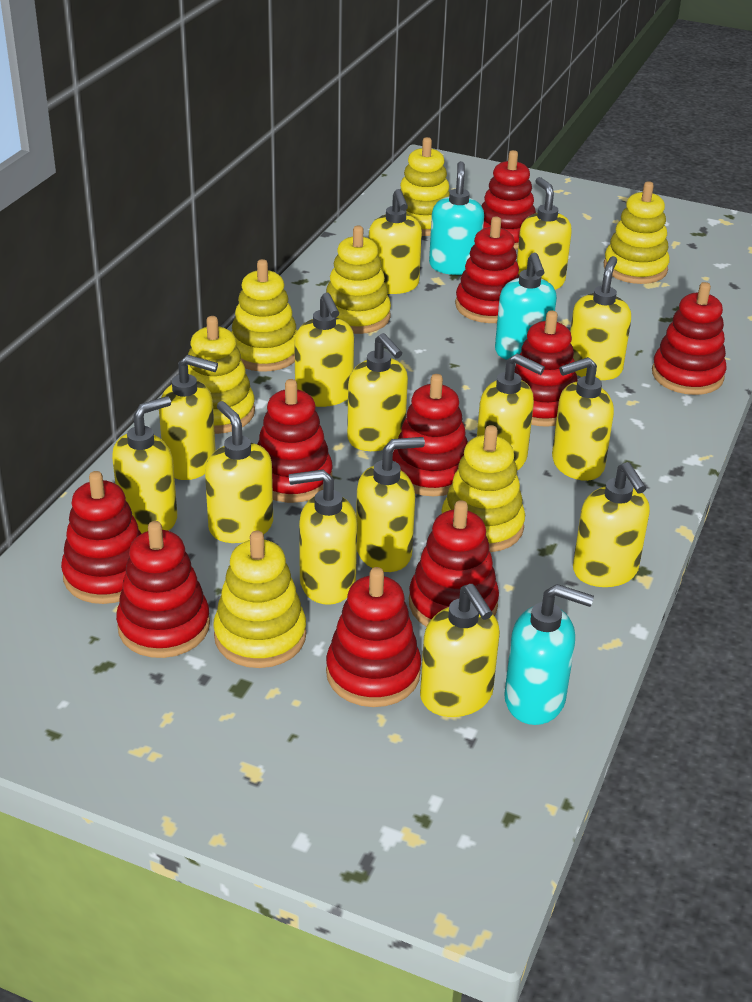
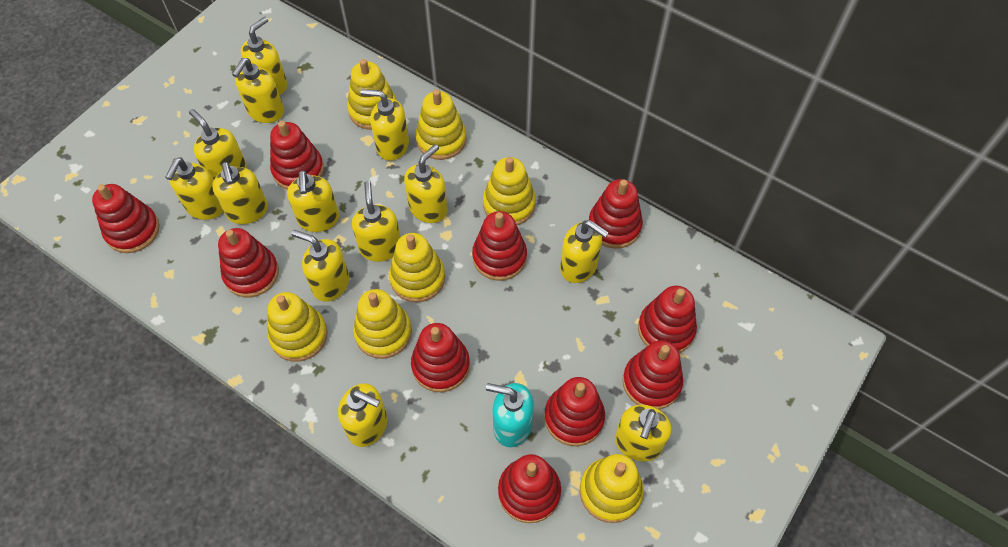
turquoise soap dispenser: [429,161,484,275] [495,253,557,360] [504,584,594,725] = 3 -> [486,383,534,447] = 1
yellow soap dispenser: [112,396,177,533] [159,355,218,480] [205,401,273,543] [289,470,357,605] [295,292,354,407] [347,333,408,451] [356,437,425,572] [369,189,422,294] [420,584,500,717] [477,354,545,470] [517,177,572,290] [552,357,614,481] [570,256,631,380] [573,462,650,587] = 14 -> [165,157,223,220] [189,109,247,179] [212,162,268,224] [232,58,284,123] [241,16,287,95] [287,170,339,232] [291,230,349,302] [338,383,387,447] [352,181,400,262] [361,89,409,161] [404,144,448,223] [560,220,609,283] [615,404,671,461] = 13

